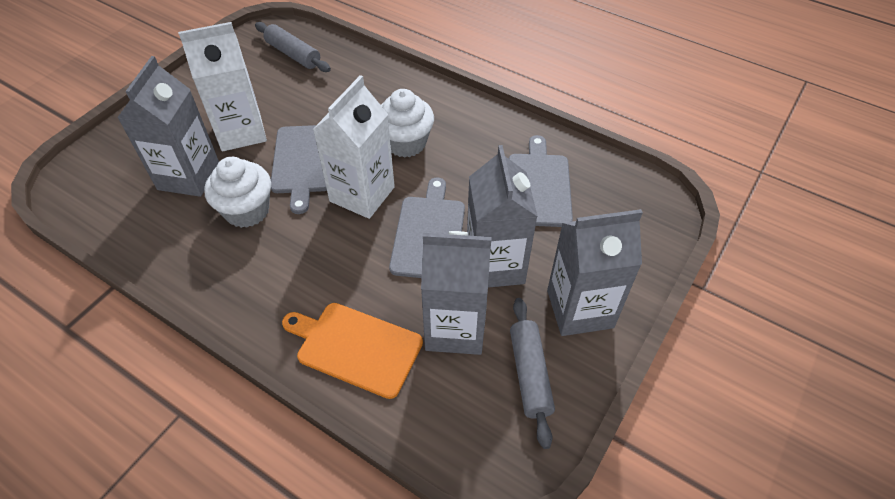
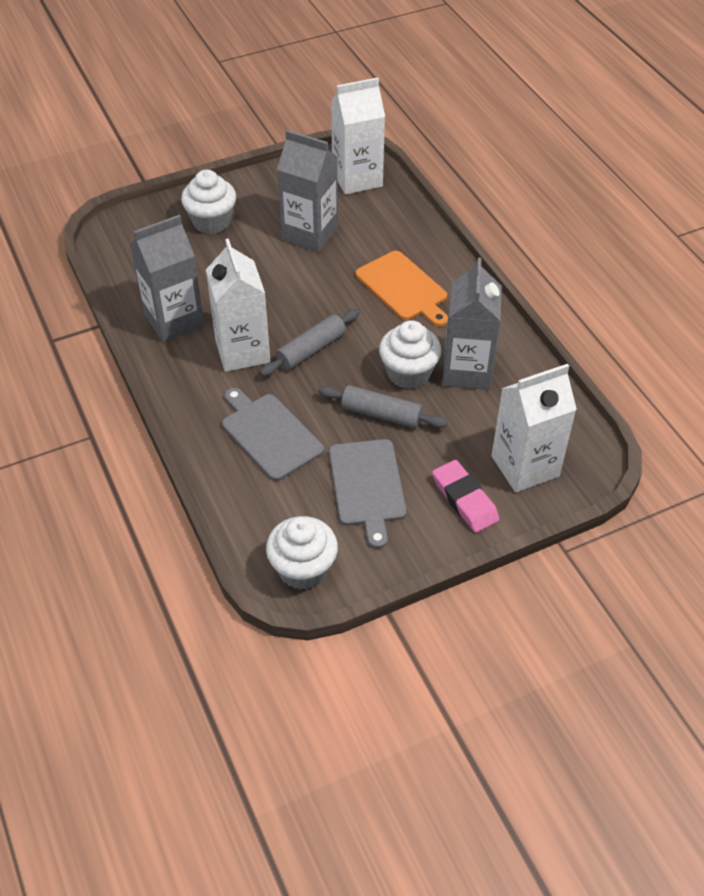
grey carton: [117,56,219,197] [421,231,491,355] [467,145,538,288] [547,209,643,336] = 4 -> [130,215,204,342] [277,130,338,252] [442,258,502,390] = 3
grey cutting board: [271,125,327,214] [389,178,465,278] [509,135,573,227] = 3 -> [222,388,324,481] [329,439,407,549] = 2
pink eraser: none = 0 -> [432,460,500,533] = 1
white carton: [178,22,267,151] [312,75,395,219] = 2 -> [206,238,271,372] [331,78,385,195] [491,364,577,492] = 3
white cupcake: [204,157,271,228] [381,89,434,158] = 2 -> [181,170,236,234] [266,516,338,590] [379,320,441,389] = 3

